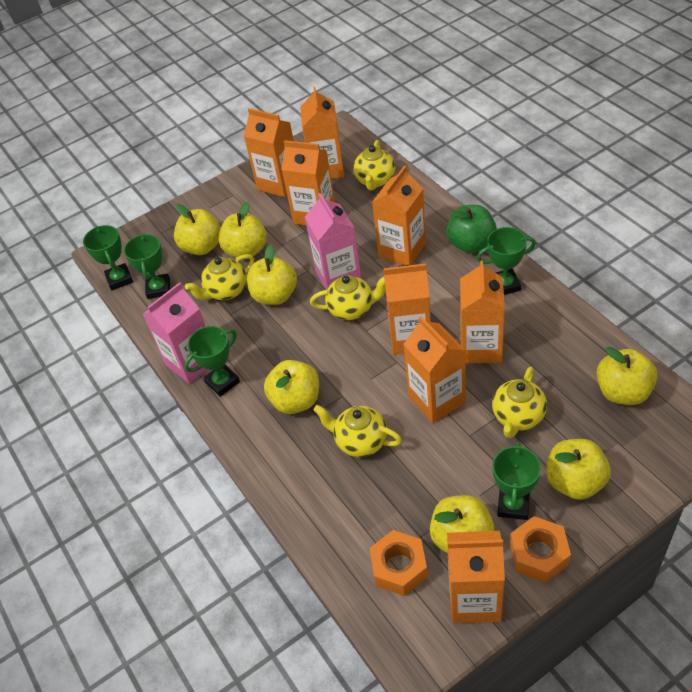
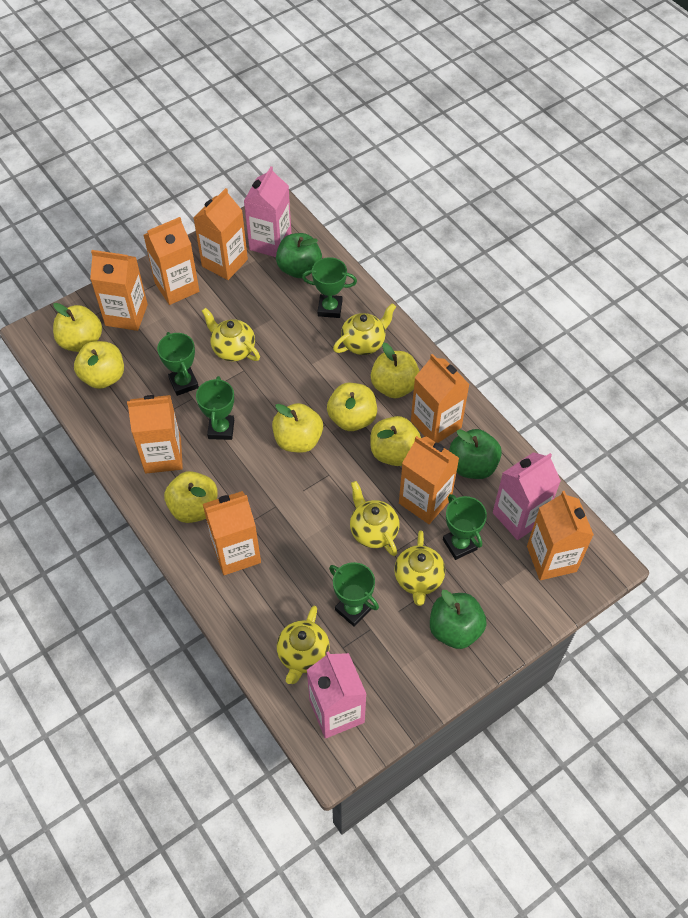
green apple: [446,205,497,253] = 1 -> [276,233,322,278] [430,590,487,649] [449,429,502,479] = 3
orange nut: [370,530,428,596] [510,516,571,583] = 2 -> none = 0
pink carton: [143,282,207,384] [305,193,361,290] = 2 -> [244,166,292,257] [307,651,366,739] [493,452,561,540] = 3

